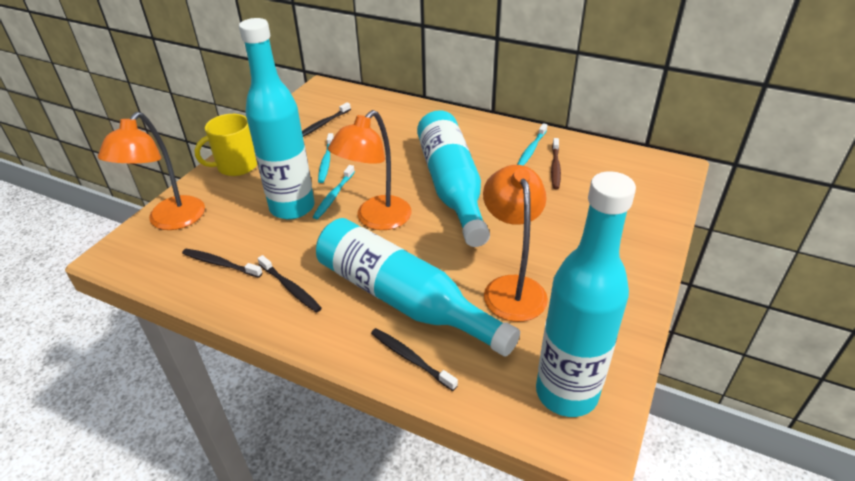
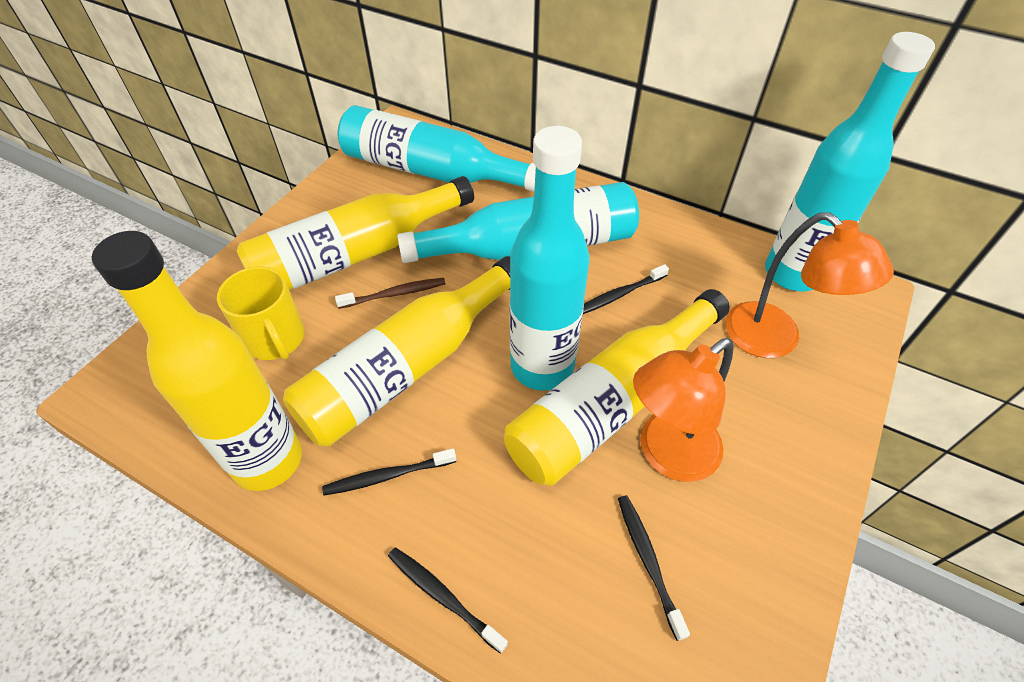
orange lamp: [98,112,205,230] [328,110,411,230] [483,165,548,322] = 3 -> [633,338,734,482] [725,212,894,358] = 2
turquoise toothbrush: [313,165,355,219] [318,133,334,183] [517,123,547,166] = 3 -> none = 0
yellow bottle: none = 0 -> [92,231,302,491] [236,176,474,290] [283,256,510,447] [504,289,730,486] = 4

